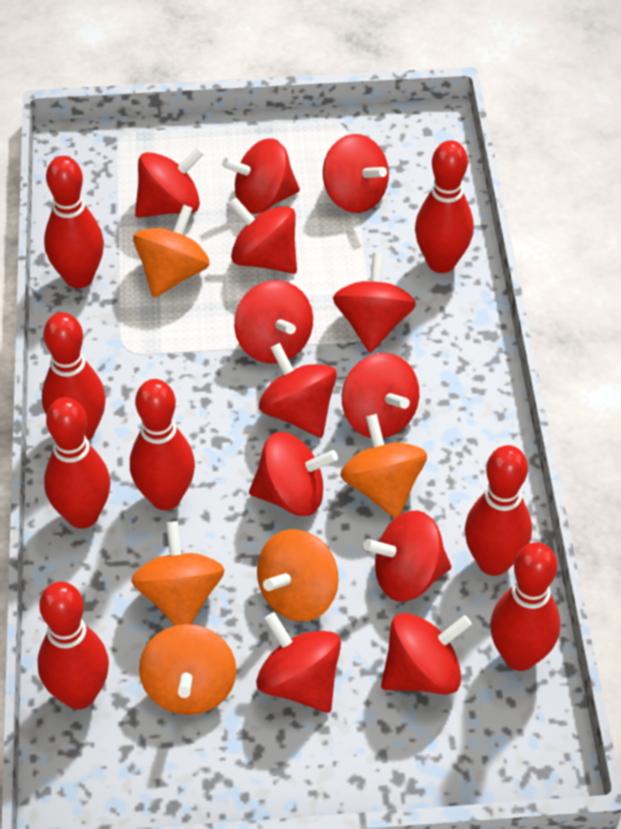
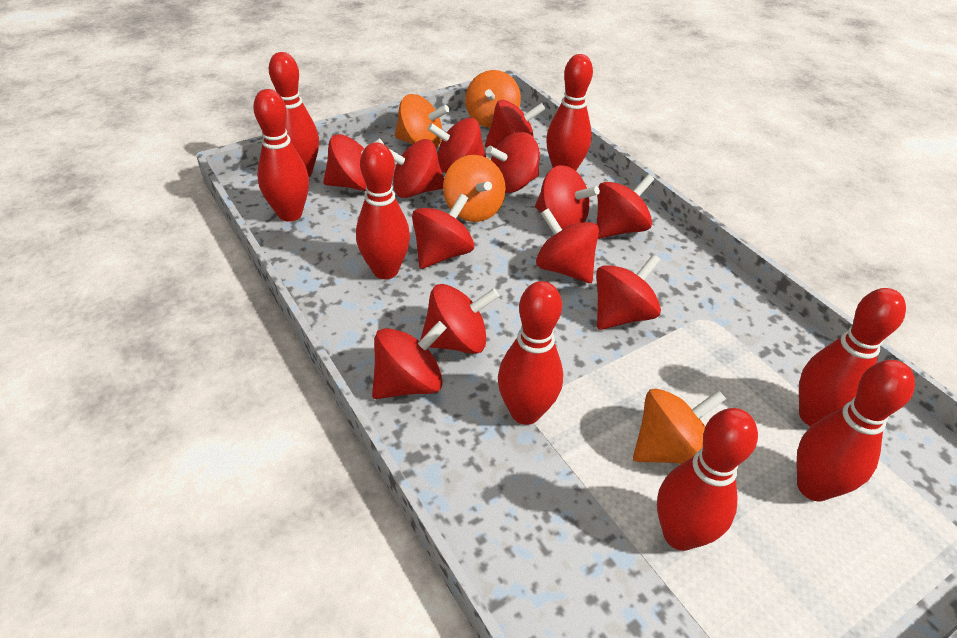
orange spinning top: [131,521,225,626] [133,205,210,298] [139,624,236,715] [257,529,339,622] [340,414,427,518] = 5 -> [394,94,450,149] [443,155,506,222] [465,70,521,128] [633,388,726,464] = 4

